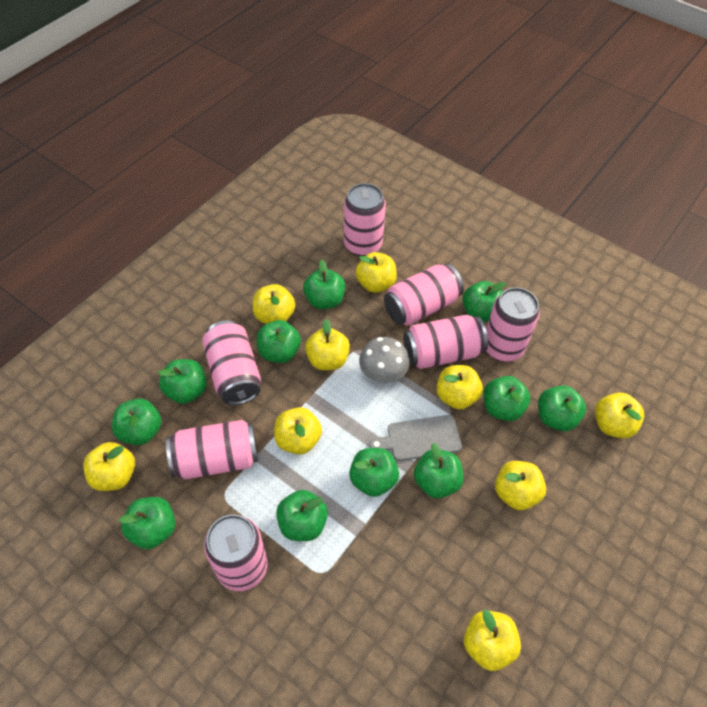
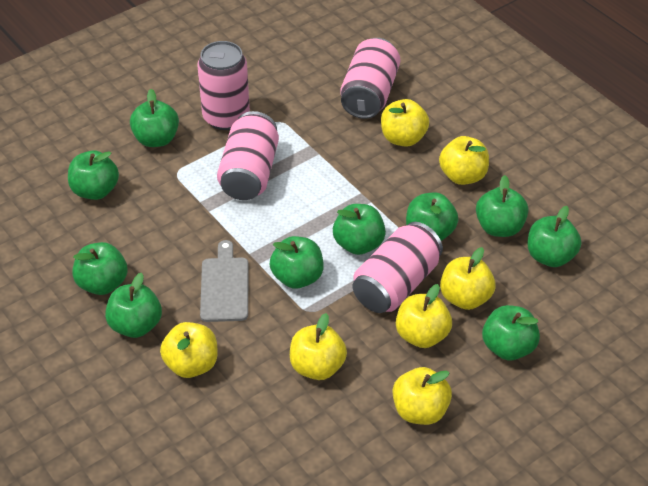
green apple: [112,398,162,445] [119,497,175,549] [158,359,207,404] [257,320,301,363] [276,490,328,541] [303,260,345,309] [349,448,399,497] [414,443,463,498] [462,281,506,322] [483,376,530,421] [538,386,586,431] = 11 -> [68,150,119,200] [72,242,127,295] [105,273,162,338] [130,89,179,147] [270,236,324,289] [333,204,386,255] [406,193,458,241] [476,175,529,237] [482,305,540,360] [528,206,581,267] = 10
grey mushroom: [359,337,410,383] = 1 -> none = 0
pink can: [166,420,258,479] [202,320,261,405] [204,515,268,591] [344,183,386,256] [384,263,464,326] [403,315,488,369] [486,287,540,362] = 7 -> [197,41,250,130] [217,111,279,200] [340,38,400,119] [353,222,443,313] = 4
yellow apple: [83,442,135,491] [253,284,295,324] [274,407,322,454] [305,319,350,370] [355,252,397,293] [437,365,483,410] [464,609,521,671] [495,461,546,510] [595,393,644,438] = 9 -> [160,322,218,378] [290,313,347,380] [381,99,429,147] [393,367,452,425] [396,284,452,348] [439,136,489,185] [440,247,496,310] = 7

